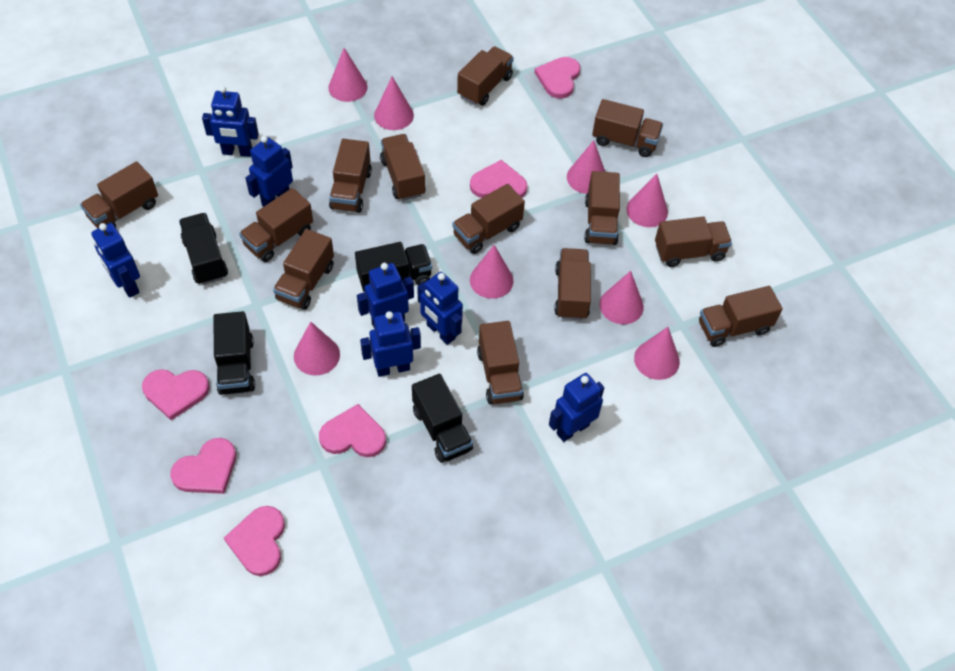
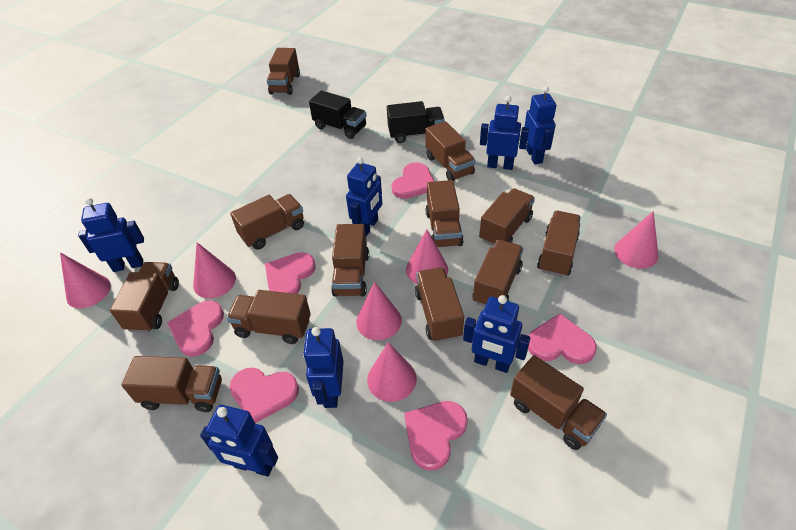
black truck: [179,213,228,285] [213,311,255,395] [355,242,432,292] [412,374,473,463] = 4 -> [309,90,367,139] [387,101,445,143] = 2
pink cone: [294,322,340,376] [328,48,368,102] [374,77,414,130] [470,245,513,299] [567,140,605,194] [600,271,644,324] [626,174,668,227] [634,327,680,380] = 8 -> [60,252,111,308] [193,242,236,298] [356,282,402,340] [367,342,417,402] [406,229,448,284] [614,211,659,269] = 6

